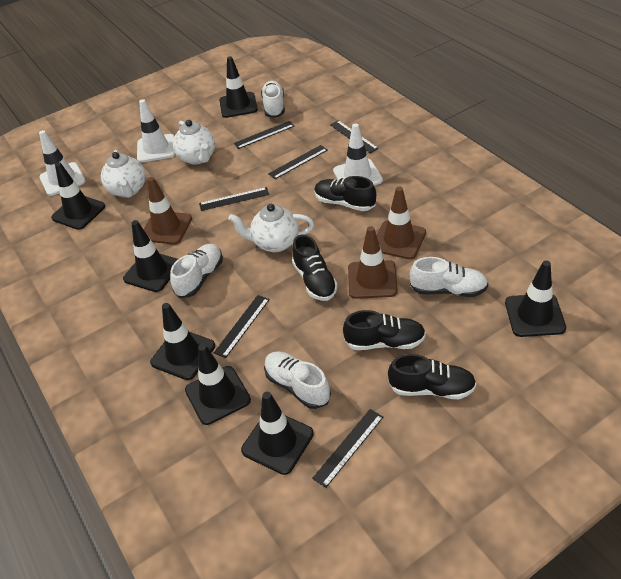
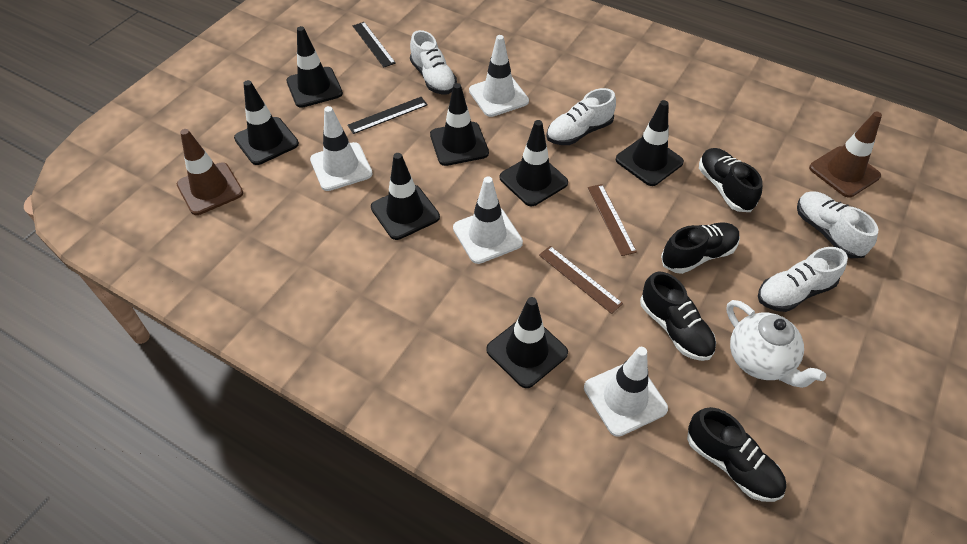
black ruler: [199,187,269,211] [214,295,270,358] [234,121,294,149] [268,145,328,179] [312,409,383,488] [330,120,379,153] = 6 -> [347,97,428,134] [353,22,396,67] = 2
brown ruler: none = 0 -> [539,246,623,314] [588,184,637,256] = 2
brown traffic cone: [144,177,192,245] [348,226,398,299] [376,186,426,259] = 3 -> [177,129,243,215] [809,112,882,198] = 2
white teapot: [101,150,146,198] [173,120,215,165] [228,204,314,252] = 3 -> [726,300,826,388] = 1
white traffic cone: [39,130,86,196] [137,99,175,162] [333,123,383,185] = 3 -> [310,106,372,191] [453,176,523,264] [469,35,529,117] [584,347,668,437] = 4

